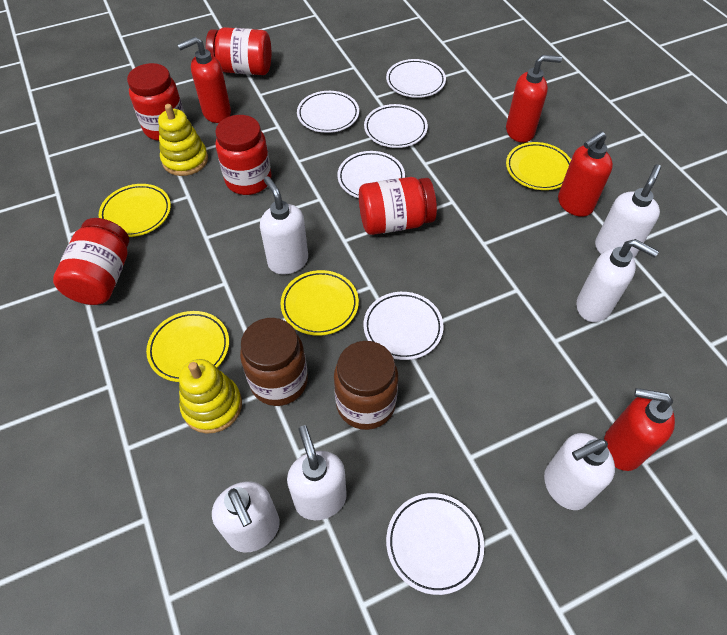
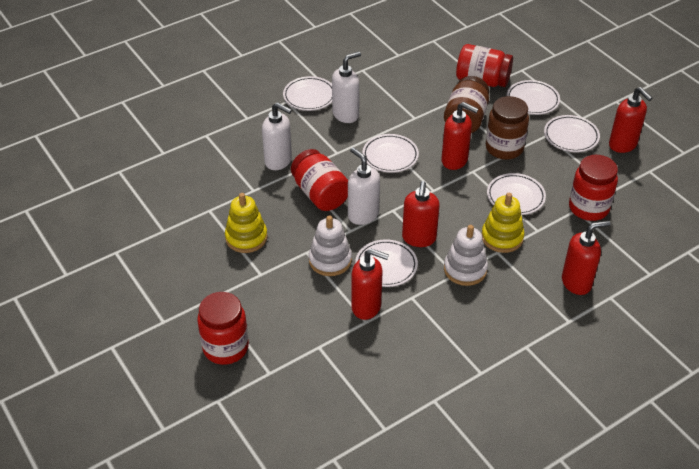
red jar: [53,218,129,305] [127,63,184,141] [206,27,271,75] [215,115,272,195] [359,177,437,235] = 5 -> [197,292,249,365] [291,149,348,211] [456,44,513,87] [569,155,618,221] = 4
red soap dispenser: [178,37,231,123] [506,55,562,143] [558,131,613,217] [604,388,675,471] = 4 -> [351,249,389,320] [402,181,439,247] [441,102,478,170] [562,221,610,295] [609,87,652,153] = 5
white soap dispenser: [212,481,280,552] [260,176,308,275] [287,425,347,520] [544,433,615,510] [576,239,659,322] [595,164,661,258] = 6 -> [262,102,292,170] [332,52,361,123] [348,147,380,225] = 3
white stacking toy: none = 0 -> [309,215,352,276] [444,225,488,286] = 2
yellow plate: [99,184,171,237] [146,311,229,382] [281,270,359,336] [506,142,571,190] = 4 -> none = 0

